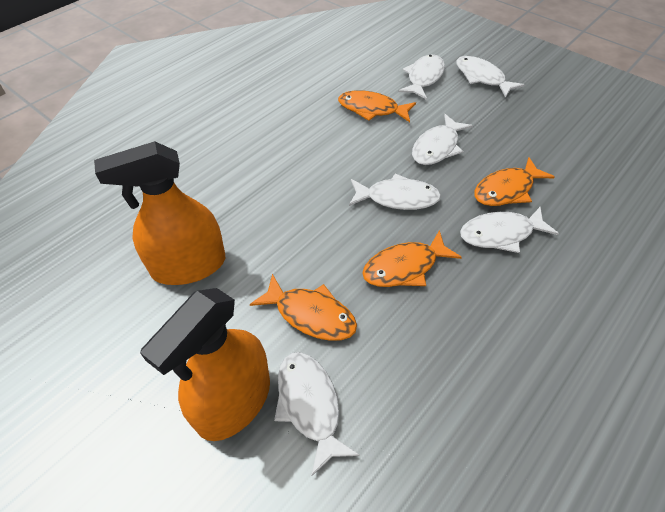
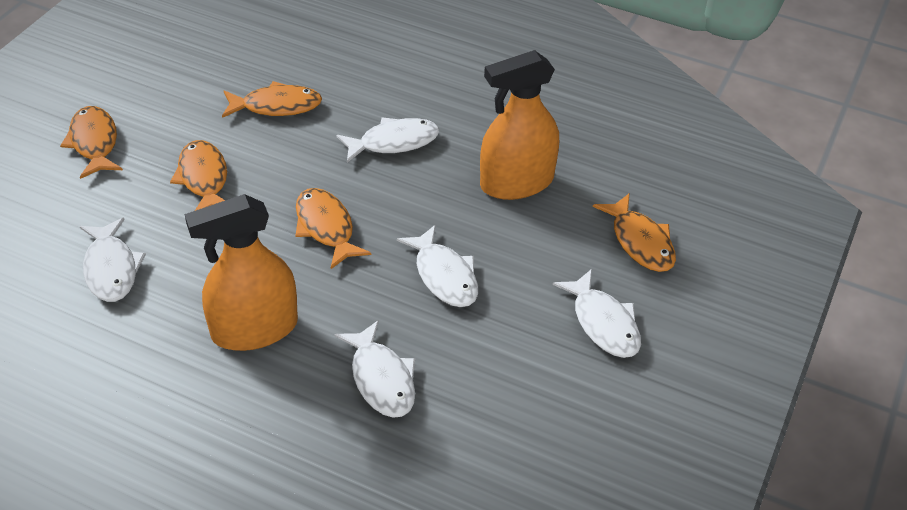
orange fish: [250,274,357,341] [338,91,416,122] [363,230,462,287] [474,157,555,206] = 4 -> [60,106,123,179] [170,140,227,211] [222,81,322,118] [295,188,371,269] [593,194,676,272] = 5
white fish: [274,352,360,477] [349,174,441,210] [398,55,445,99] [412,114,473,165] [456,56,524,98] [460,207,559,253] = 6 -> [80,218,146,302] [335,320,415,418] [336,117,439,163] [397,225,478,307] [553,269,641,358] = 5

